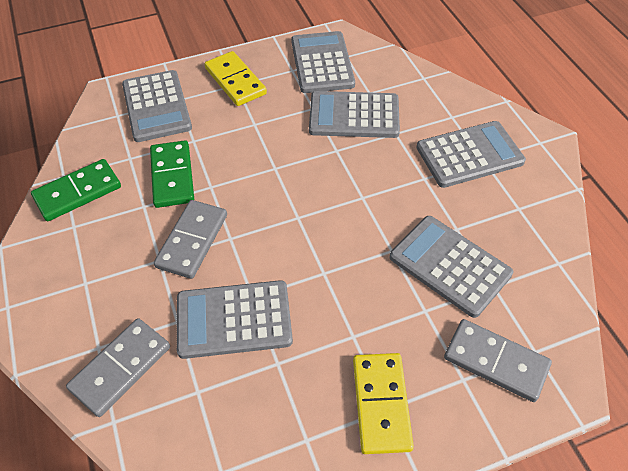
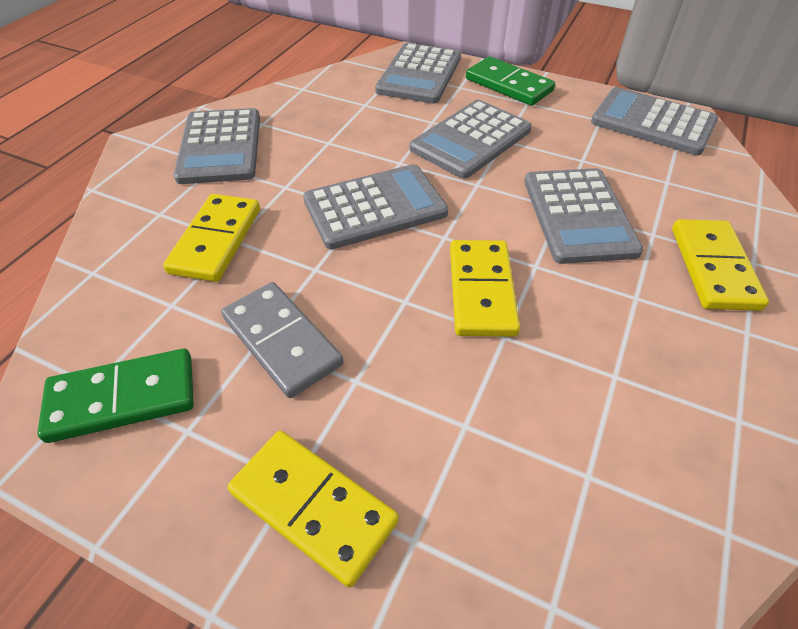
grey domino: [66,318,170,417] [154,200,227,279] [444,319,552,402] = 3 -> [221,282,343,398] = 1
yellow domino: [205,51,267,106] [353,353,414,454] = 2 -> [163,194,260,282] [228,431,399,587] [450,240,520,337] [672,219,769,311] = 4

